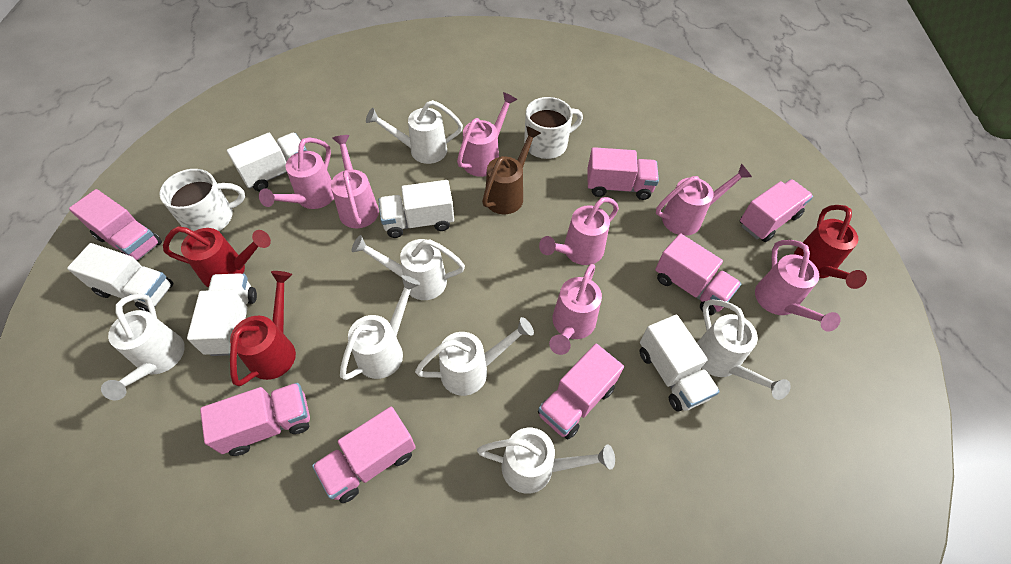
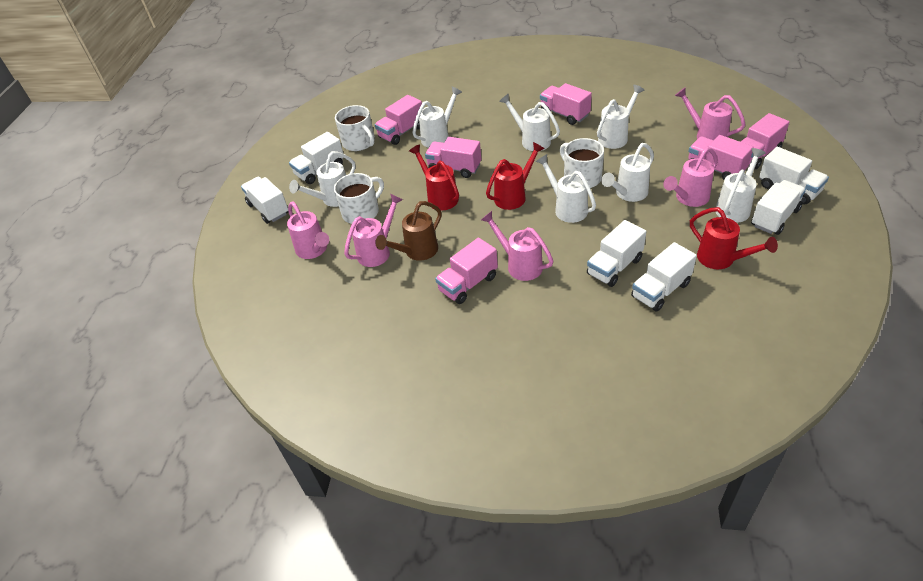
pink truck: [69,189,162,261] [200,383,310,456] [312,407,416,503] [538,344,624,439] [588,147,659,200] [655,234,741,315] [740,179,813,242] = 7 -> [375,95,422,145] [425,137,481,178] [435,238,498,304] [540,83,592,125] [688,135,753,180] [741,113,789,169] = 6
pink watering can: [259,137,334,209] [331,135,379,228] [457,92,517,177] [539,197,619,265] [549,264,602,355] [656,163,752,236] [755,240,840,332] = 7 -> [287,202,329,259] [344,194,403,267] [481,211,553,281] [663,147,718,207] [675,88,746,141] = 5
white mug: [159,169,245,231] [524,97,583,159] = 2 -> [334,173,384,224] [335,105,375,151] [560,138,604,188] = 3
white truck: [67,243,173,312] [187,273,257,356] [227,133,307,191] [379,180,454,238] [640,315,720,412] = 5 -> [241,177,288,224] [289,132,343,184] [587,220,646,287] [631,242,697,312] [751,180,806,235] [759,147,829,204] = 6

